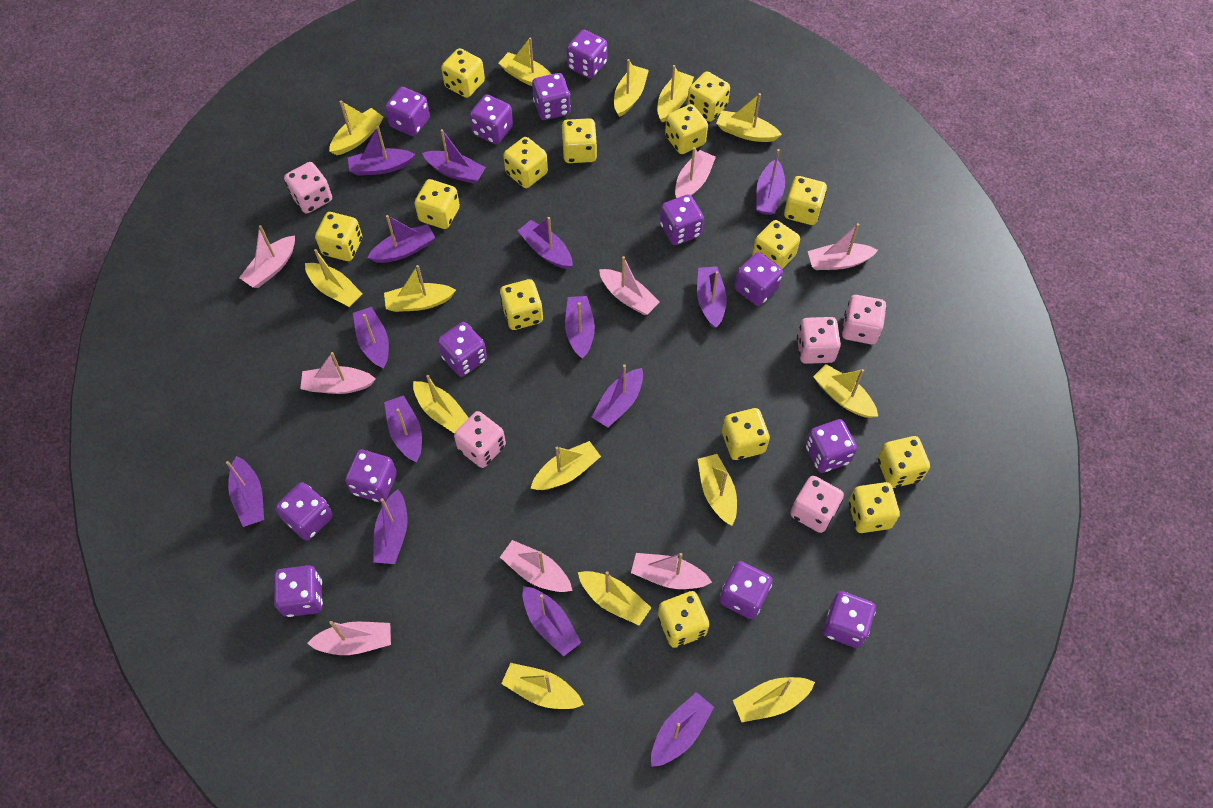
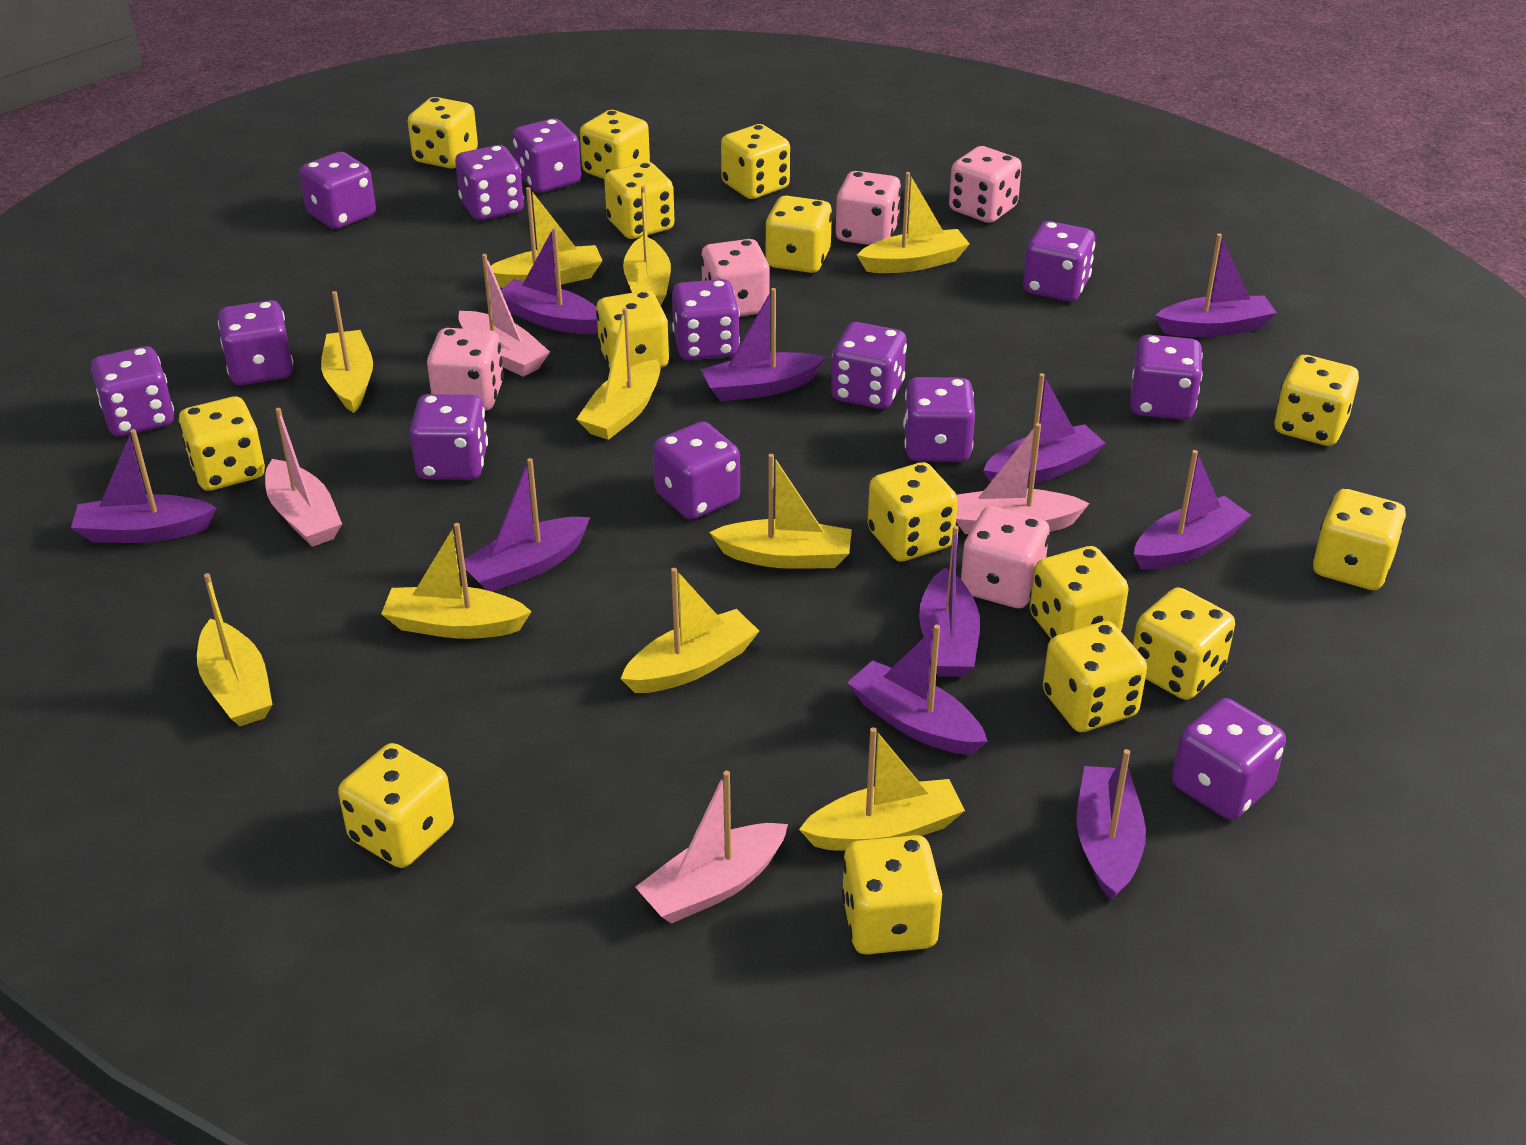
pink boat: [239,225,295,288] [300,352,376,394] [307,621,391,655] [500,540,573,592] [599,256,660,315] [631,553,712,589] [675,147,716,198] [808,223,878,270] = 8 -> [265,408,342,547] [458,254,550,377] [635,771,788,924] [956,423,1090,534] = 4
purple boat: [226,456,264,527] [348,126,415,176] [353,307,389,369] [367,215,435,263] [373,489,408,564] [384,395,422,462] [422,129,486,184] [517,217,573,269] [523,586,582,656] [565,296,595,359] [592,364,643,428] [651,692,714,767] [697,267,727,328] [756,149,785,215] = 14 -> [71,429,217,543] [464,458,590,592] [501,227,598,334] [700,288,825,401] [847,625,988,755] [919,525,980,677] [983,373,1106,485] [1077,749,1146,901] [1134,450,1251,570] [1155,234,1277,337] = 10
yellow boat: [305,249,363,307] [329,101,383,155] [384,265,456,312] [413,375,469,434] [498,37,551,86] [501,663,584,709] [530,441,601,490] [578,571,652,625] [614,59,649,117] [657,65,694,123] [697,454,737,526] [716,93,782,142] [733,677,815,722] [813,364,878,418] = 14 -> [197,573,273,726] [321,291,373,413] [381,523,532,639] [491,187,603,288] [576,308,660,440] [620,568,759,693] [623,186,671,306] [709,454,852,569] [799,727,965,851] [857,172,970,273] = 10
yellow dice: [315,212,362,261] [414,179,460,229] [441,48,485,98] [500,279,543,330] [503,137,548,188] [562,118,597,163] [658,591,710,648] [665,104,708,154] [687,71,730,122] [722,408,770,460] [752,220,800,269] [784,176,827,225] [849,482,900,533] [878,436,930,488] = 14 -> [179,397,265,491] [338,743,454,868] [408,97,478,169] [580,110,650,179] [596,291,670,368] [604,162,675,239] [721,124,790,199] [765,196,832,273] [842,835,942,955] [868,462,958,562] [1030,546,1129,639] [1043,621,1147,732] [1133,587,1235,700] [1274,355,1359,446] [1313,489,1406,590] = 15

